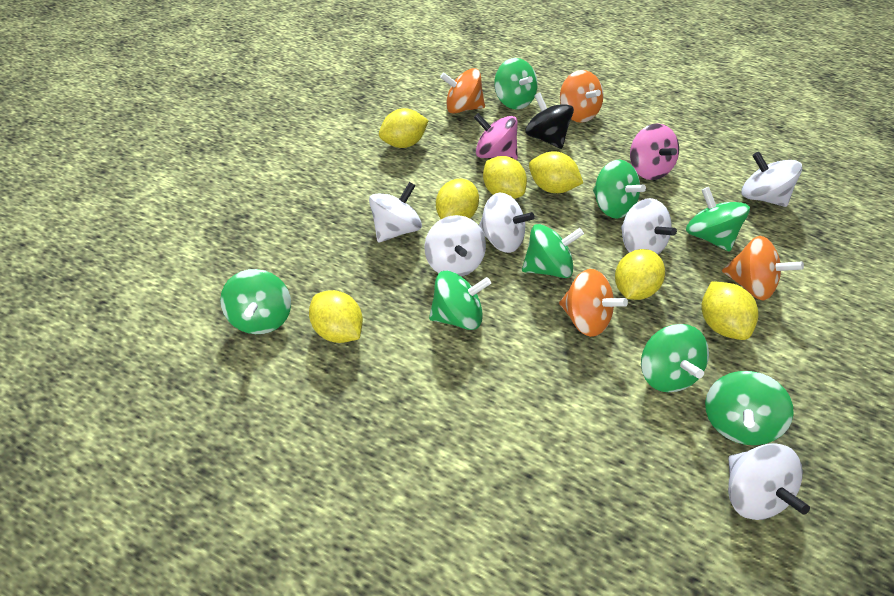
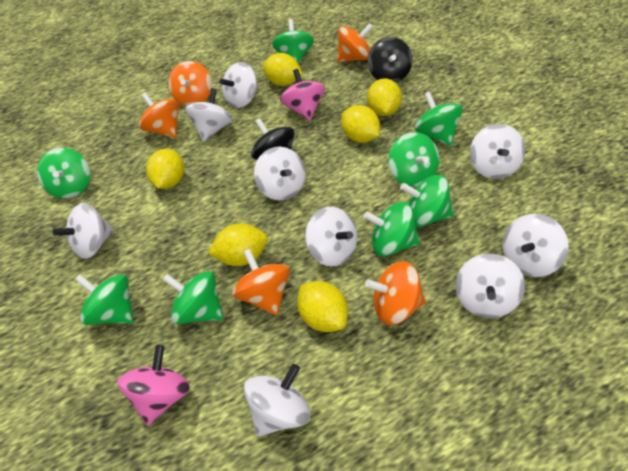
black spinning top: [525,92,574,149] = 1 -> [251,118,295,160] [368,37,412,83] = 2
orange spinning top: [440,68,485,114] [559,269,628,337] [560,70,604,123] [722,236,804,300] = 4 -> [139,93,179,138] [168,61,212,106] [232,249,290,315] [337,23,373,62] [365,261,426,325] = 5
white spinning top: [369,182,422,243] [424,215,486,277] [479,192,534,253] [621,198,677,254] [728,443,810,520] [741,152,802,207] = 6 -> [53,203,114,259] [185,88,232,142] [219,62,257,108] [244,364,310,437] [254,147,305,200] [305,207,357,267] [456,254,525,318] [470,124,525,179] [502,214,569,277] = 9
yellow lemon: [309,290,363,343] [379,108,429,148] [436,179,479,219] [483,156,527,199] [529,151,583,193] [615,249,665,300] [701,281,759,340] = 7 -> [146,149,184,189] [208,223,268,266] [263,53,302,86] [297,281,348,332] [341,105,380,143] [367,78,402,116] = 6

